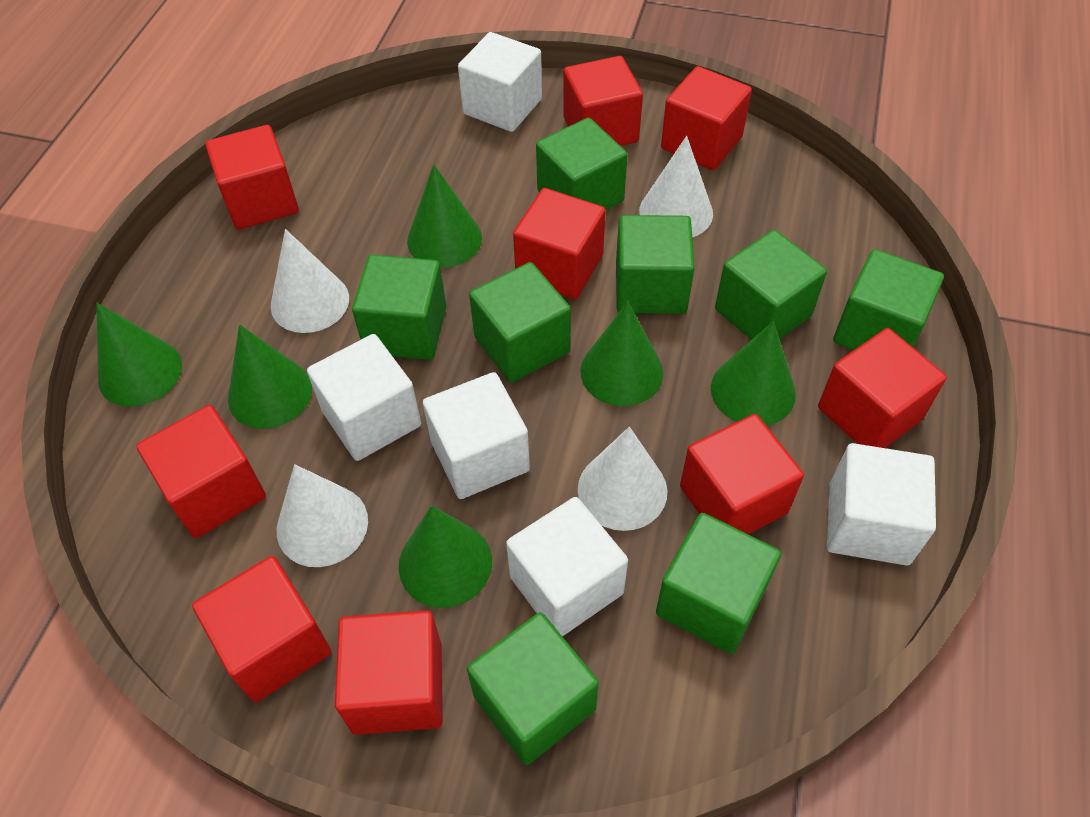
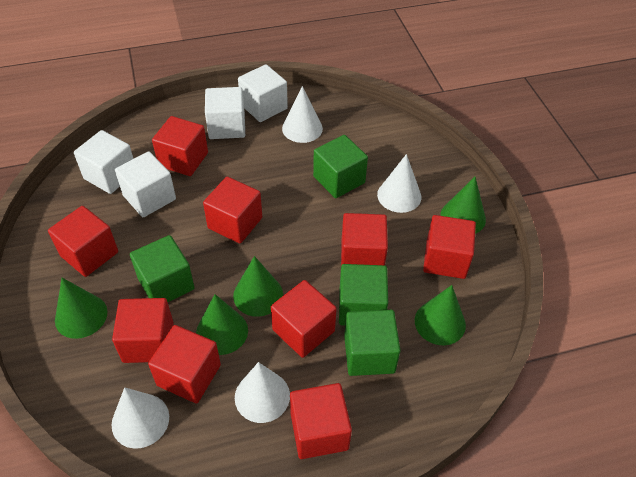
green cone: [96,303,182,407] [228,325,312,429] [399,505,492,608] [407,164,482,268] [580,302,663,406] [711,321,796,426] = 6 -> [55,278,108,339] [196,294,248,355] [233,256,283,317] [415,285,466,345] [440,177,486,234] = 5
green cube: [352,254,446,360] [467,612,599,765] [469,262,571,383] [536,118,628,210] [616,215,695,314] [656,513,781,654] [715,230,827,340] [833,249,944,350] = 8 -> [130,235,195,302] [313,135,368,198] [339,264,388,326] [344,310,401,376] = 4
white cube: [307,334,421,461] [423,372,530,499] [458,32,542,132] [506,497,628,637] [827,443,936,566] = 5 -> [74,130,133,194] [115,151,176,217] [205,87,245,139] [238,64,288,122] = 4

